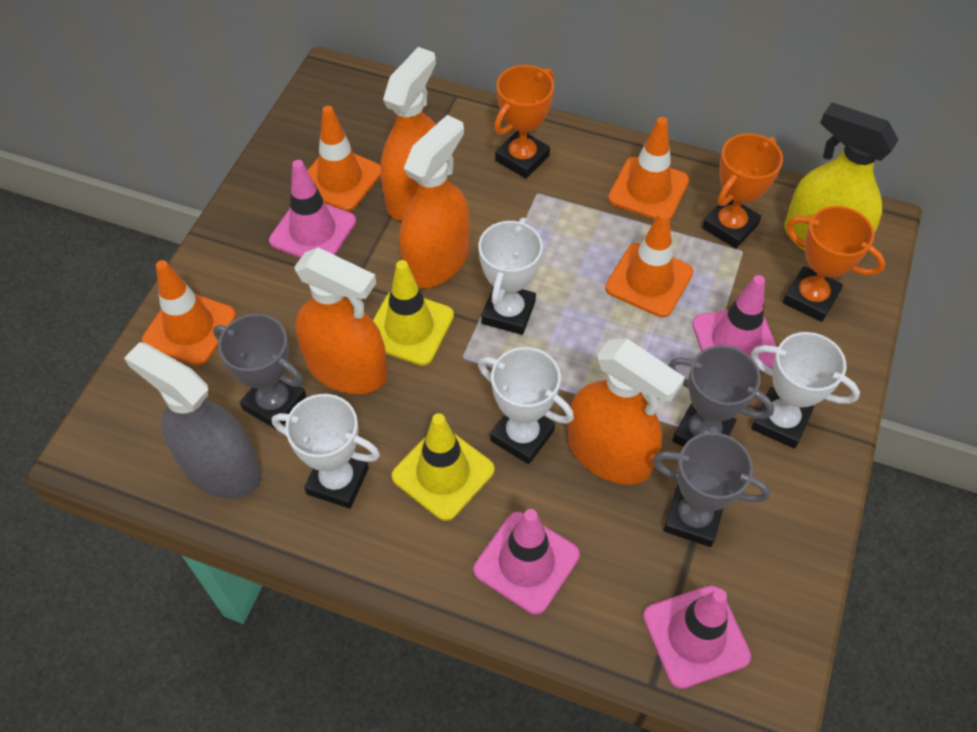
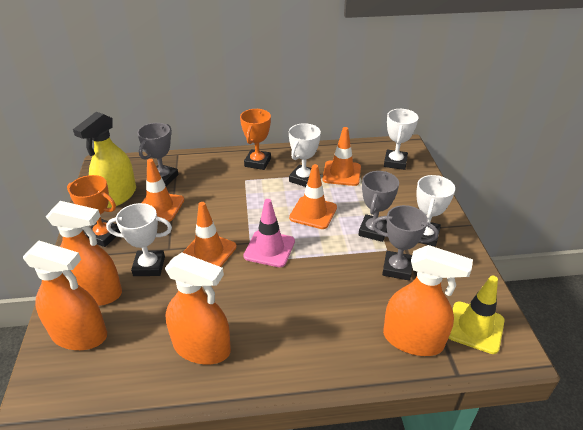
grey spray bottle: [124,342,261,499] = 1 -> none = 0
orange trophy: [494,65,554,179] [702,133,783,249] [783,206,886,322] = 3 -> [67,175,121,247] [240,109,271,170] = 2
pink traffic cone: [269,160,356,258] [473,509,580,615] [643,585,751,689] [692,275,777,371] = 4 -> [243,199,295,267] = 1
yellow traffic cone: [373,260,454,366] [391,413,495,521] = 2 -> [449,276,505,354] = 1

